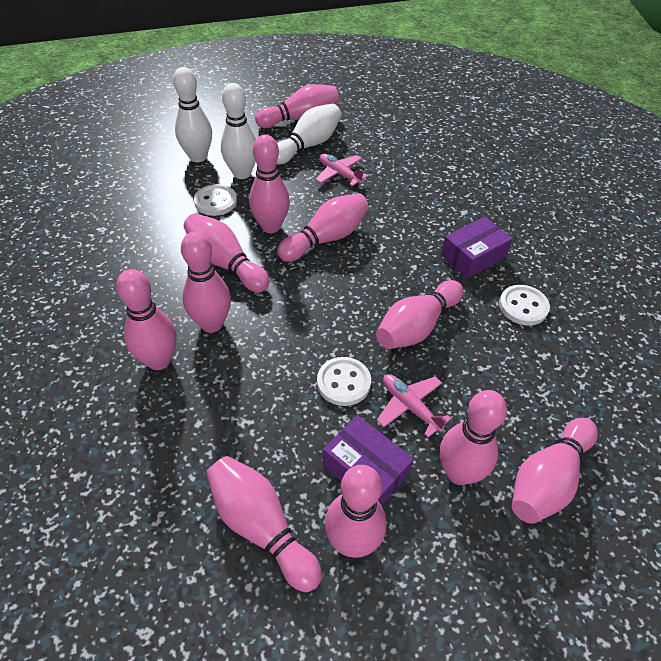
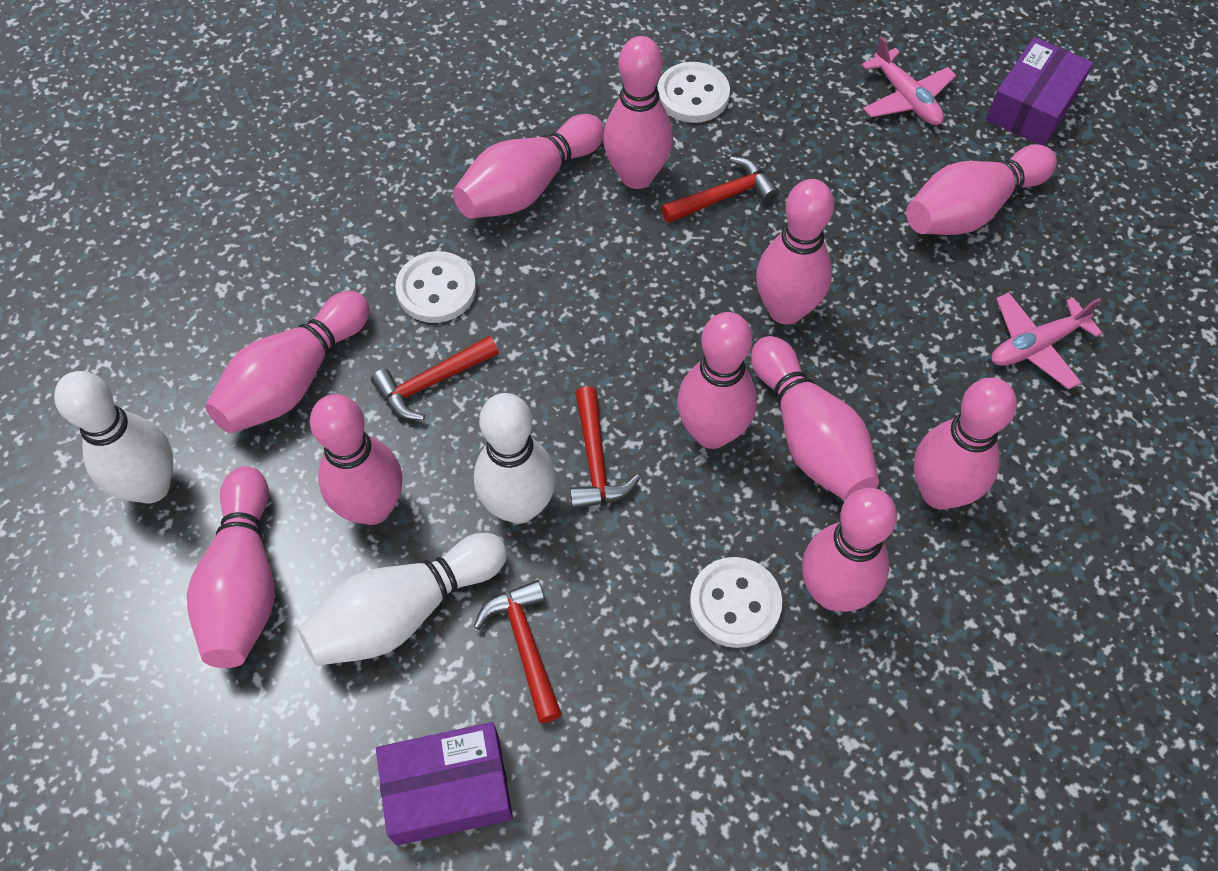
red hammer: none = 0 -> [371,336,499,420] [474,580,562,723] [570,386,640,509] [661,156,779,223] = 4

